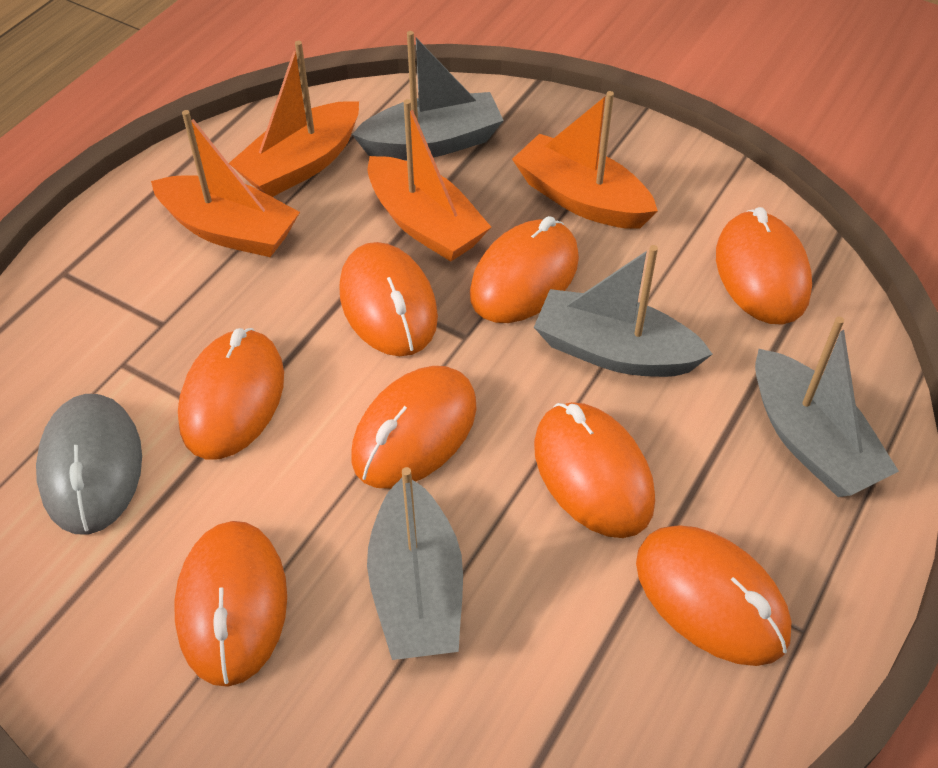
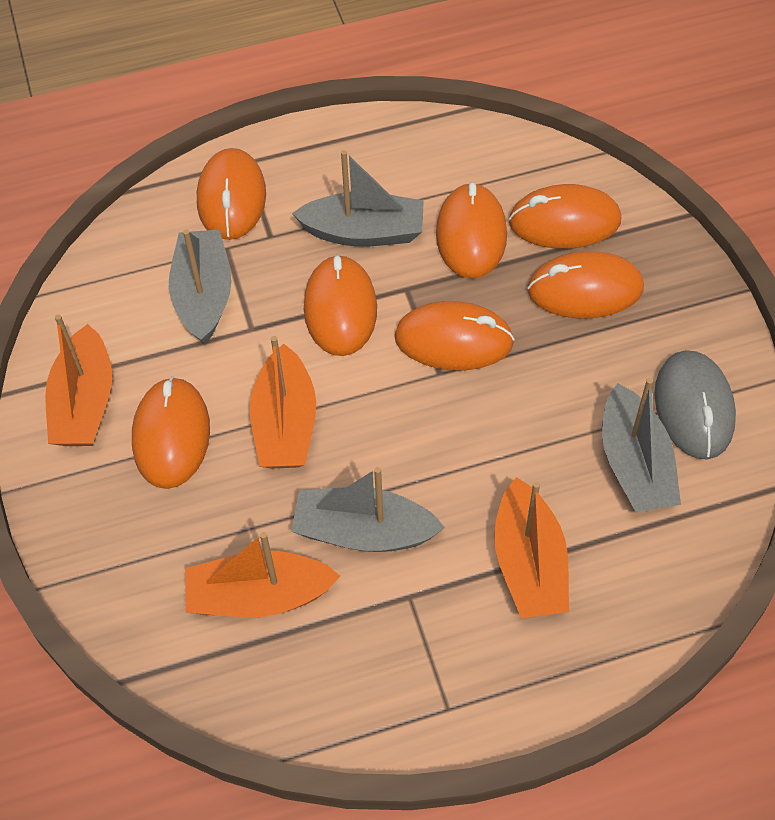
orange mouse: [174,521,287,687] [178,328,284,459] [339,242,438,356] [351,366,477,489] [470,216,579,323] [534,402,655,538] [636,526,792,666] [716,207,812,325] = 8 -> [132,376,210,489] [197,148,266,240] [304,254,377,356] [394,301,515,370] [436,182,507,279] [509,184,621,249] [527,251,644,318] = 7

